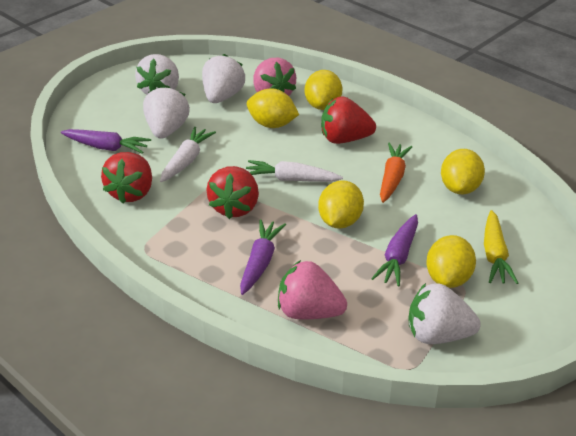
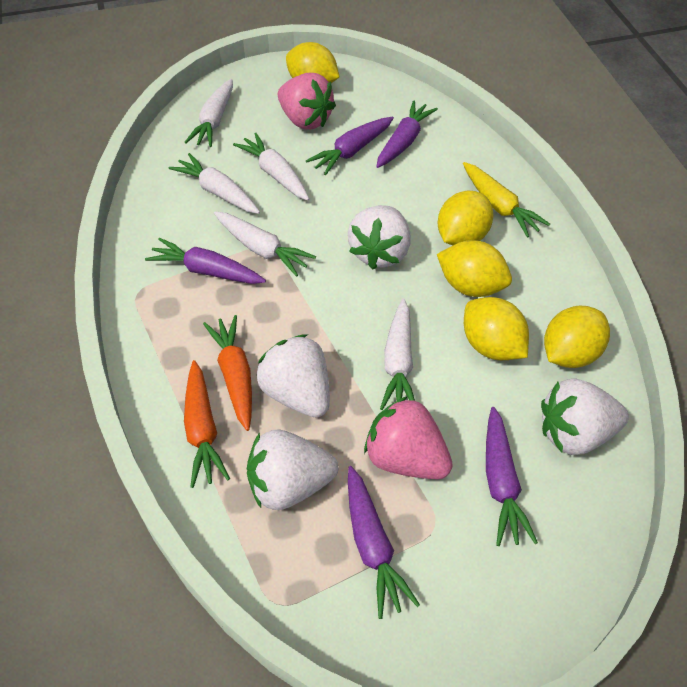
orange carrot: [380,143,412,203] = 1 -> [184,360,230,488] [203,315,252,431] = 2
purple carrot: [61,129,151,154] [240,220,286,295] [371,214,418,287] = 3 -> [145,238,266,284] [306,117,394,175] [348,466,420,619] [376,100,438,168] [486,407,538,546] = 5
red strawberry: [101,152,152,204] [206,166,259,219] [321,96,376,144] = 3 -> none = 0
white carrot: [160,127,216,182] [246,160,343,182] = 2 -> [169,153,260,214] [184,79,233,147] [214,211,316,277] [233,133,309,200] [380,299,415,410] = 5

